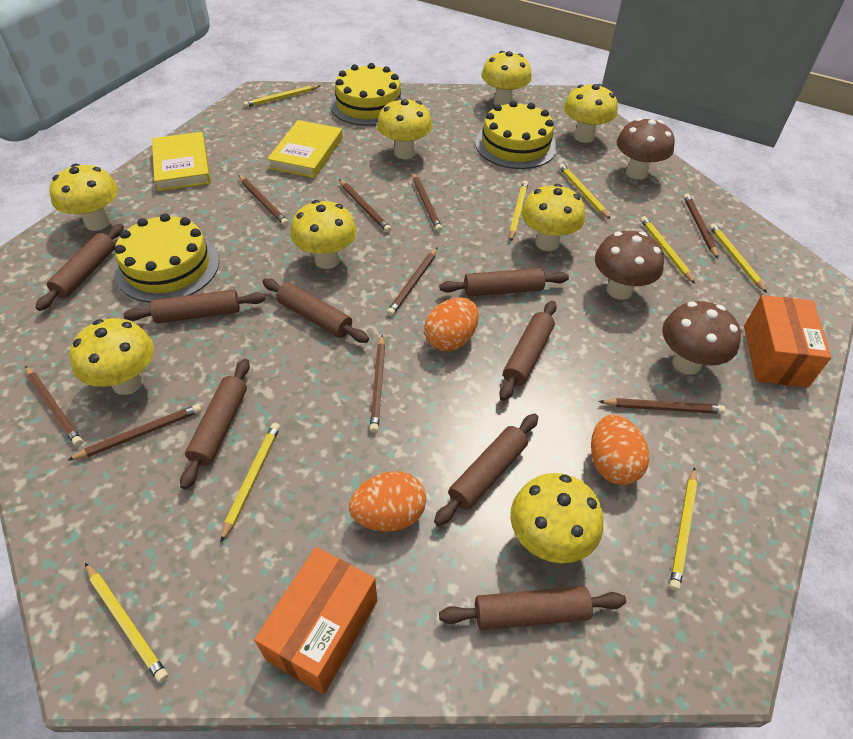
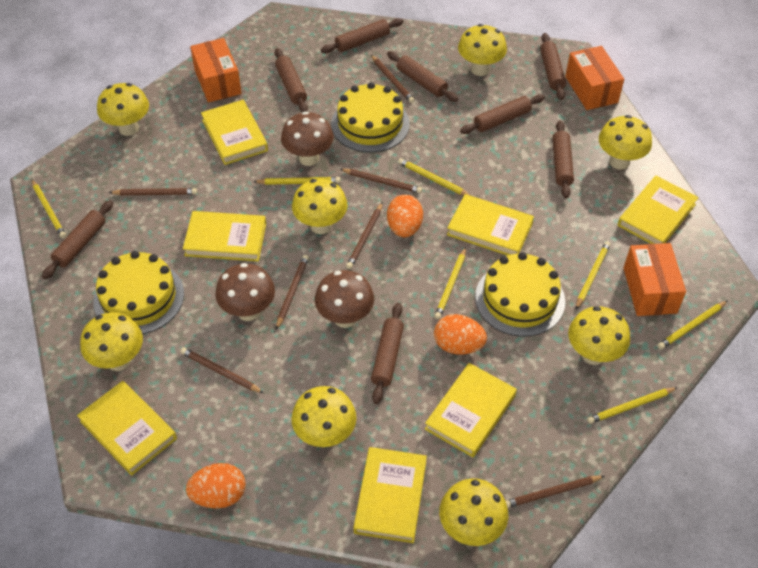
brown pencil: [25,366,83,446] [67,404,202,461] [239,175,289,226] [339,179,391,232] [370,334,385,433] [387,247,438,316] [413,172,442,232] [598,398,725,414] [683,194,718,259] = 9 -> [109,188,197,195] [181,347,264,393] [276,255,309,330] [340,169,422,193] [346,202,383,269] [371,55,415,103] [506,476,604,508] = 7
orange box: [254,547,377,694] [744,295,832,387] = 2 -> [190,38,242,103] [565,46,624,110] [623,243,686,316] = 3
yellow book: [152,132,211,191] [267,120,343,178] = 2 -> [77,381,177,476] [183,211,266,261] [201,100,268,165] [353,447,427,543] [425,363,517,457] [447,194,534,255] [618,176,699,244] = 7
yellow pencil: [85,563,168,683] [220,423,280,543] [243,85,320,108] [509,180,528,242] [559,164,610,219] [640,216,695,283] [669,467,697,591] [709,223,767,293] = 8 -> [32,180,66,238] [254,177,341,185] [398,158,471,196] [434,247,466,319] [576,241,610,309] [587,387,678,424] [658,301,727,350] = 7

